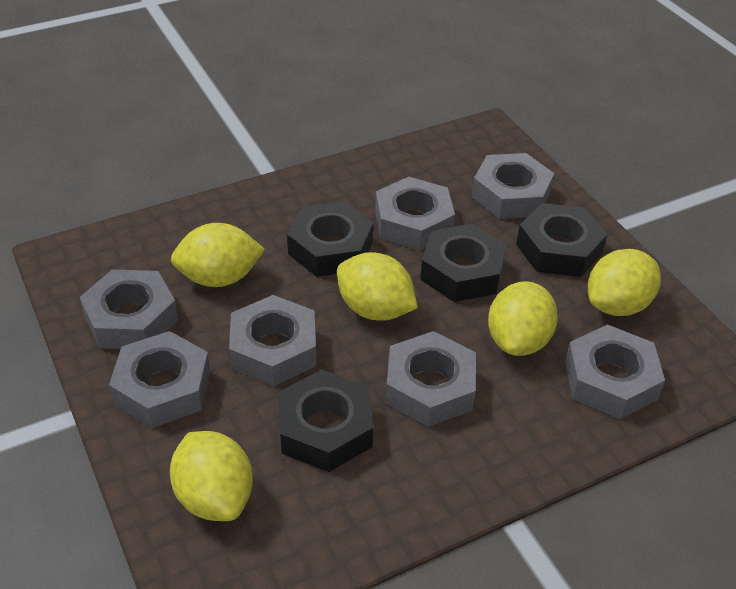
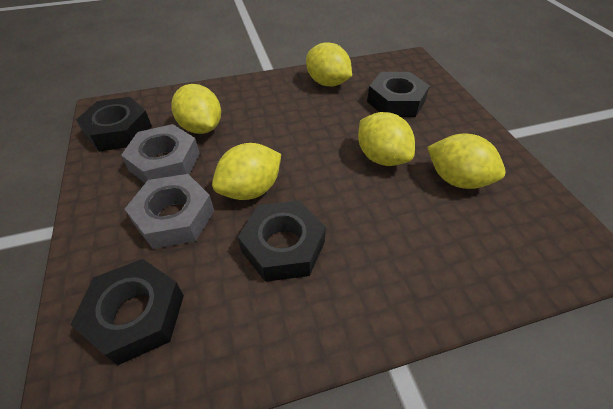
grey nut: [80,269,178,349] [109,331,210,428] [229,295,316,386] [375,177,455,251] [385,331,476,427] [472,153,554,219] [565,324,665,419] = 7 -> [121,124,200,183] [125,174,214,249] = 2

